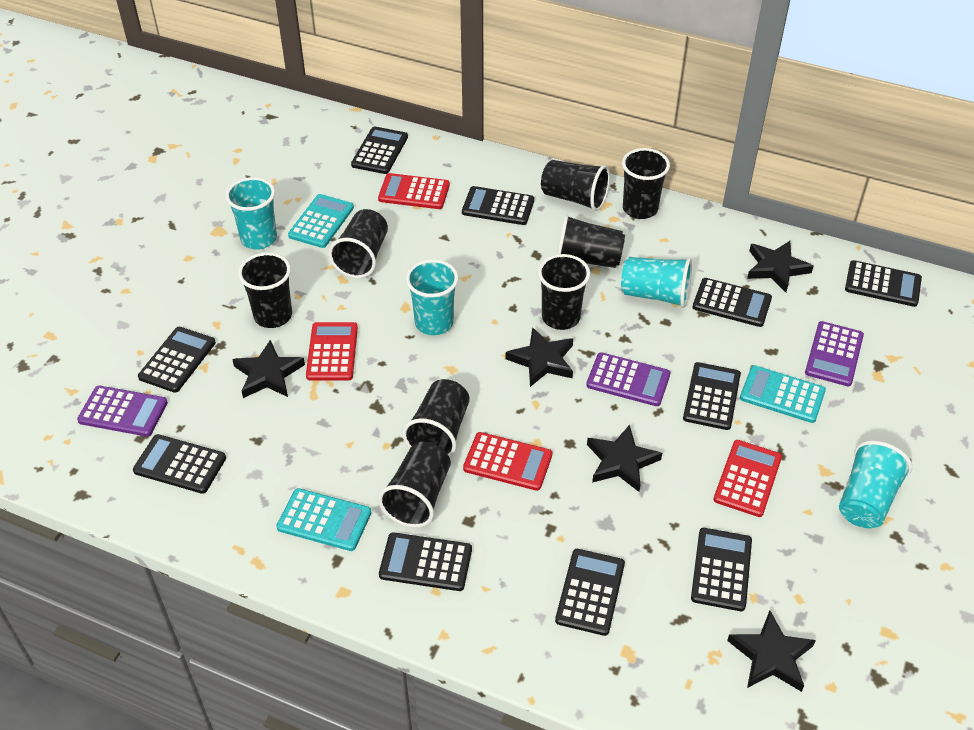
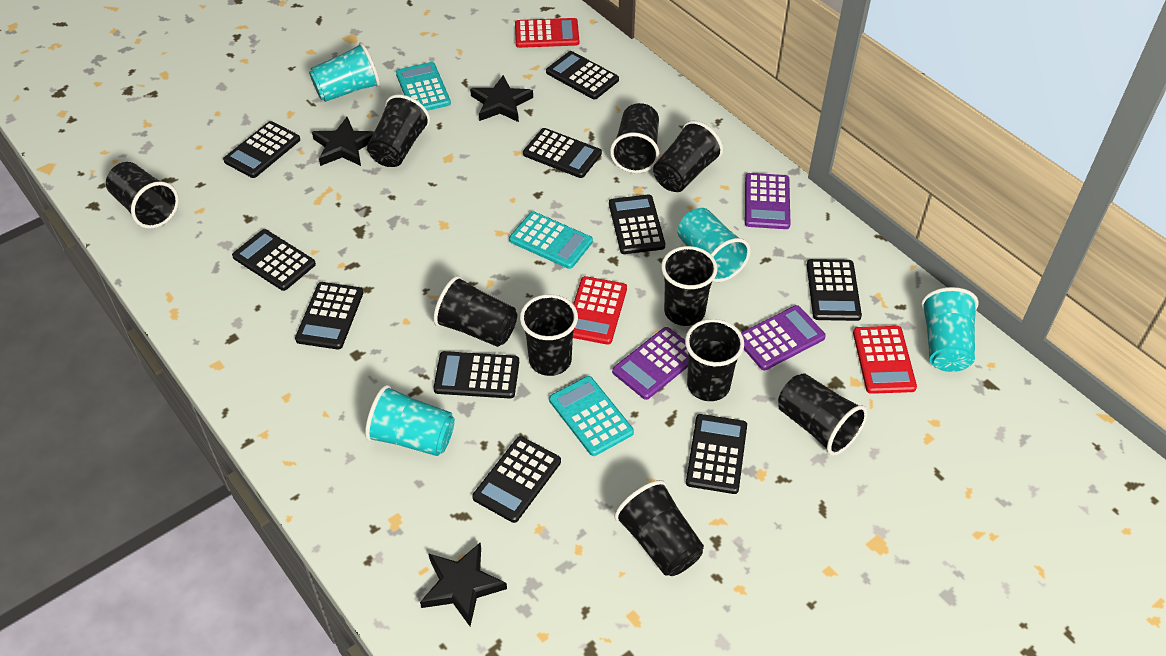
black cup: [238,252,292,328] [328,209,388,278] [378,442,451,528] [402,379,470,457] [538,254,590,330] [541,160,610,211] [557,214,625,268] [622,148,670,219] = 8 -> [106,162,179,229] [367,94,430,167] [433,276,517,347] [520,294,578,376] [610,103,660,173] [614,480,704,576] [653,120,723,192] [661,246,718,326] [685,319,744,401] [778,373,868,456] = 10
black star: [232,340,305,398] [506,327,573,387] [587,425,662,492] [727,611,816,692] [747,241,814,292] = 5 -> [312,117,374,166] [420,542,507,626] [470,75,533,122] = 3
red calculator: [306,322,358,381] [378,173,450,209] [463,432,552,491] [713,440,782,517] = 4 -> [515,18,579,48] [573,276,627,345] [853,326,917,394] = 3

